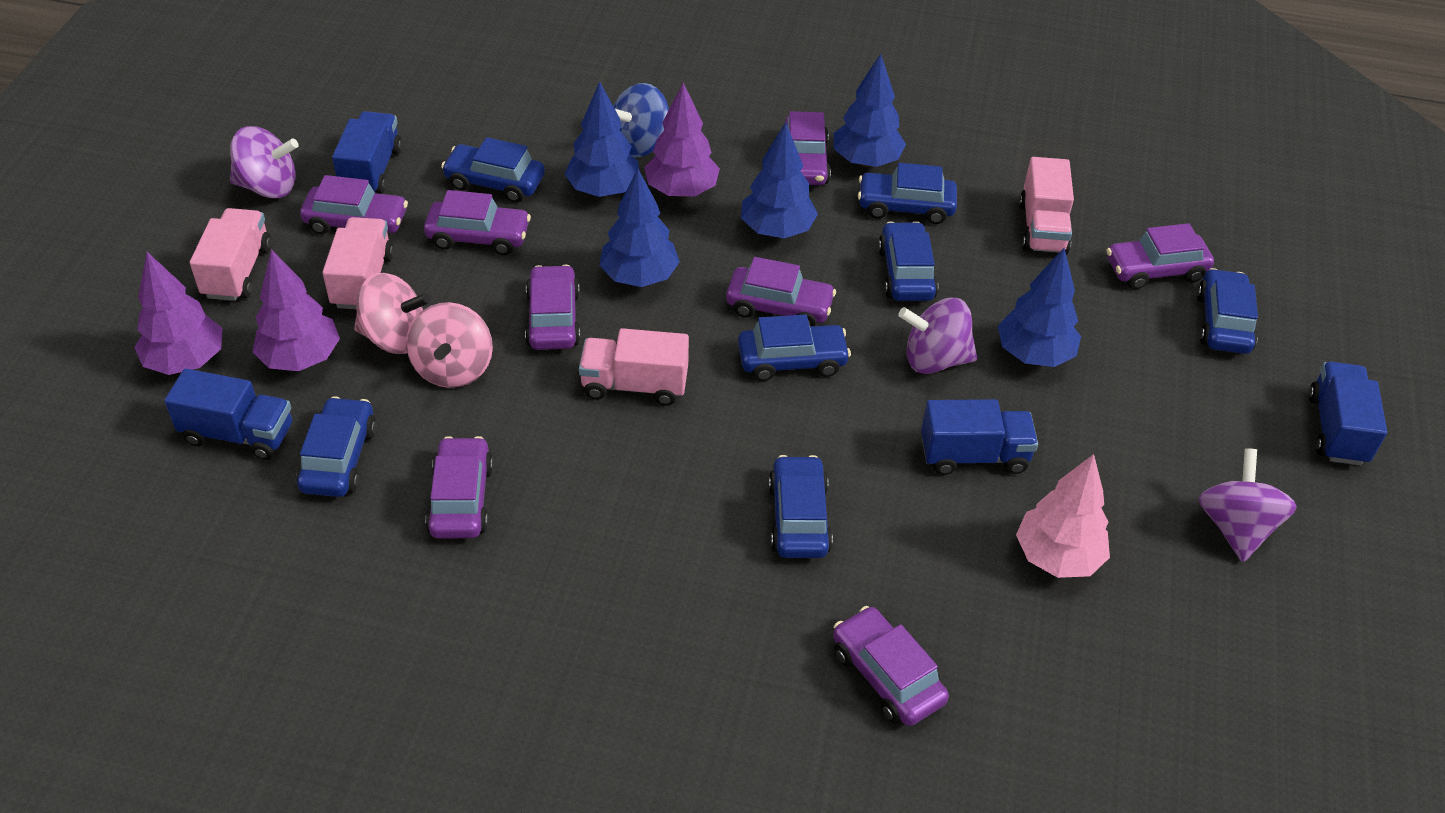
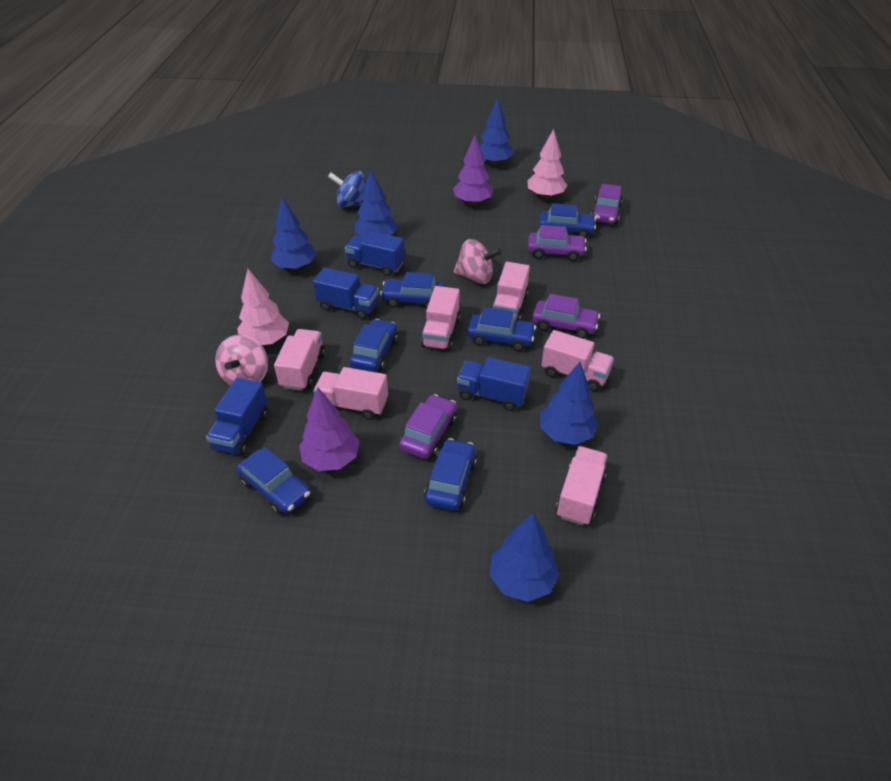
blue car: [296,396,376,497] [441,137,545,203] [738,314,851,381] [768,455,833,558] [858,163,957,224] [878,222,938,301] [1197,268,1258,354] = 7 -> [236,447,311,515] [350,319,398,372] [380,272,444,309] [424,438,477,511] [467,307,536,351] [539,203,596,238] = 6
pink tree: [1016,454,1110,578] = 1 -> [237,269,289,345] [527,129,567,199] = 2
pink truck: [190,208,271,301] [322,217,394,309] [579,328,689,406] [1019,157,1074,254] = 4 -> [274,329,325,391] [313,367,388,420] [421,286,460,351] [493,262,530,321] [541,330,614,391] [555,446,608,526] = 6
purple car: [300,175,408,236] [424,190,531,255] [425,436,493,539] [525,265,580,350] [726,257,836,326] [785,111,831,185] [833,606,949,726] [1107,223,1214,289] = 8 -> [399,394,457,459] [528,225,587,261] [532,294,600,338] [591,184,623,224] = 4
purple spinning top: [230,126,299,198] [898,298,977,374] [1198,448,1297,562] = 3 -> none = 0
purple tree: [134,252,222,375] [253,249,340,371] [644,83,720,197] = 3 -> [299,387,360,471] [453,136,494,205] = 2

